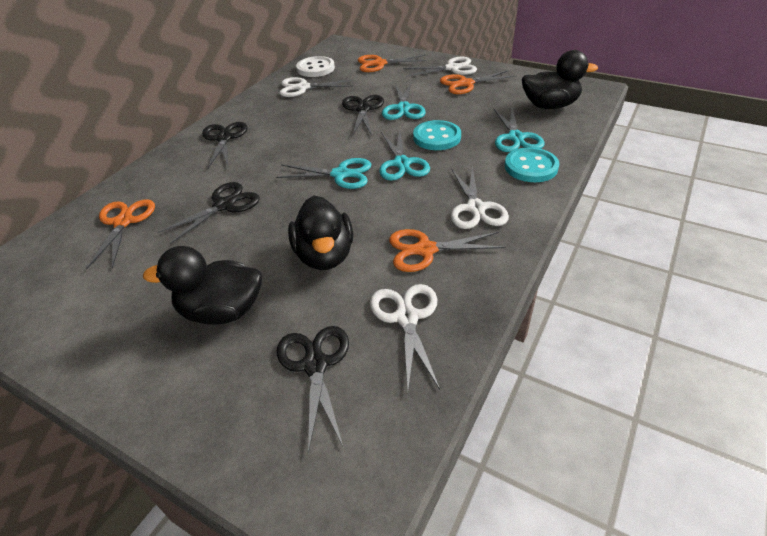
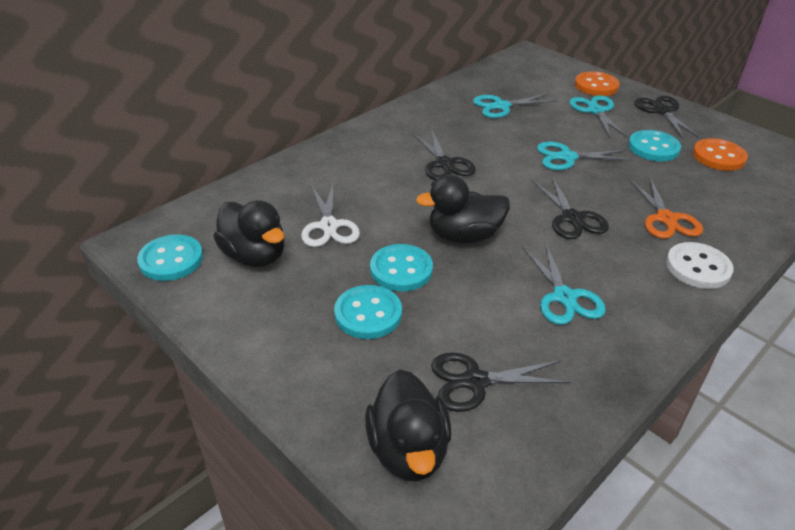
orange button: none = 0 -> [575,71,620,96] [693,138,748,171] = 2
orange scissors: [86,199,155,270] [358,55,428,72] [389,229,505,272] [440,70,517,94] = 4 -> [629,177,703,239] = 1
turquoise button: [413,120,461,150] [505,147,559,182] = 2 -> [137,234,203,281] [334,285,402,339] [370,244,433,292] [628,130,681,161] = 4
white scissors: [279,77,353,97] [370,284,440,389] [403,57,477,77] [451,166,509,229] = 4 -> [301,184,360,247] = 1

